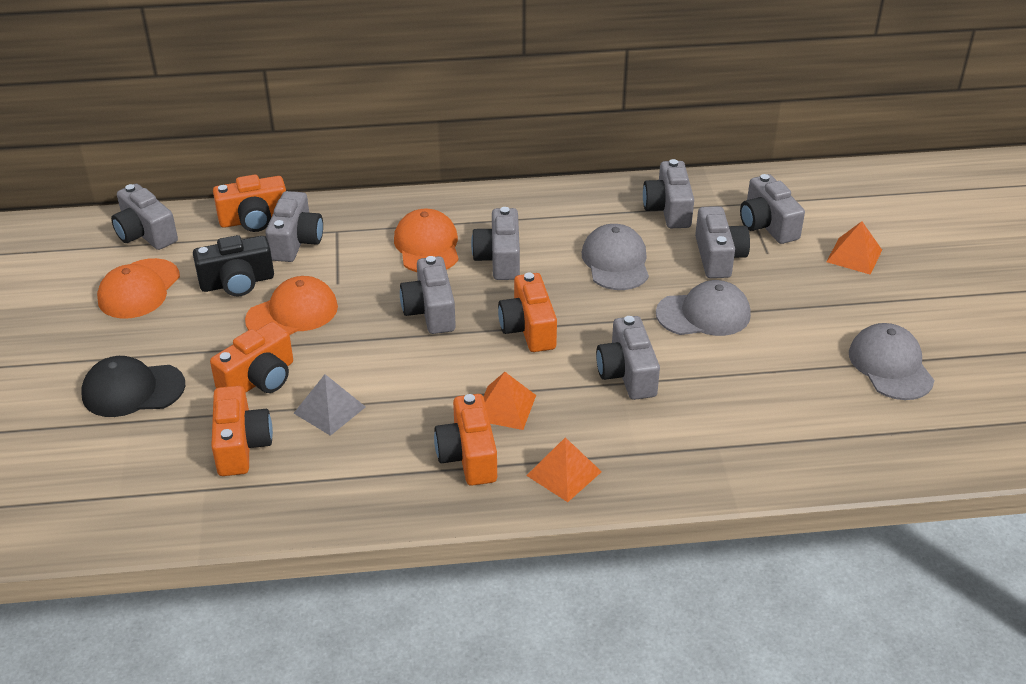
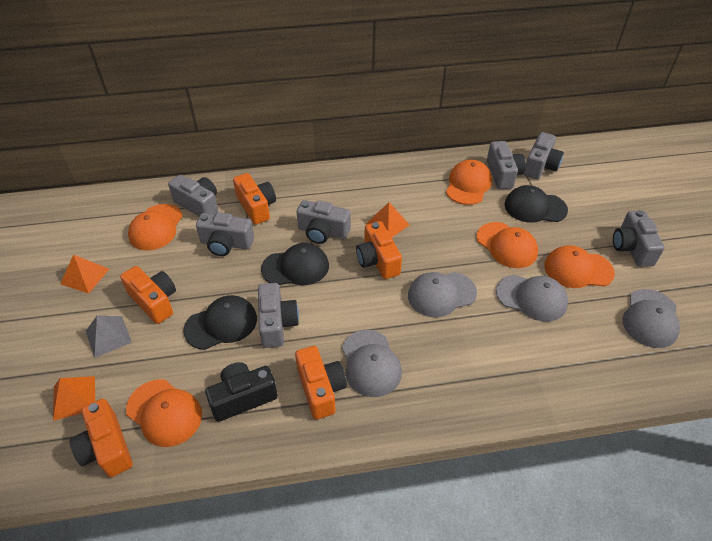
black cap: [81,356,185,417] = 1 -> [183,295,257,350] [261,243,329,285] [504,185,568,223] = 3
grey camera: [111,184,178,250] [265,191,323,262] [400,256,456,334] [471,207,520,280] [596,316,660,400] [643,159,694,228] [695,206,750,278] [740,174,805,244] = 8 -> [168,175,218,217] [196,212,254,256] [258,283,299,348] [297,200,351,244] [487,141,526,189] [524,132,564,179] [613,210,665,267] = 7
grey cap: [582,224,649,290] [656,280,751,336] [849,323,934,400] = 3 -> [342,330,402,397] [408,272,477,317] [496,275,568,322] [622,289,680,348] = 4
orange cap: [97,258,180,318] [245,276,338,335] [394,209,459,272] = 3 -> [126,379,202,447] [128,204,183,250] [446,160,492,205] [476,222,538,268] [544,245,615,288] = 5

